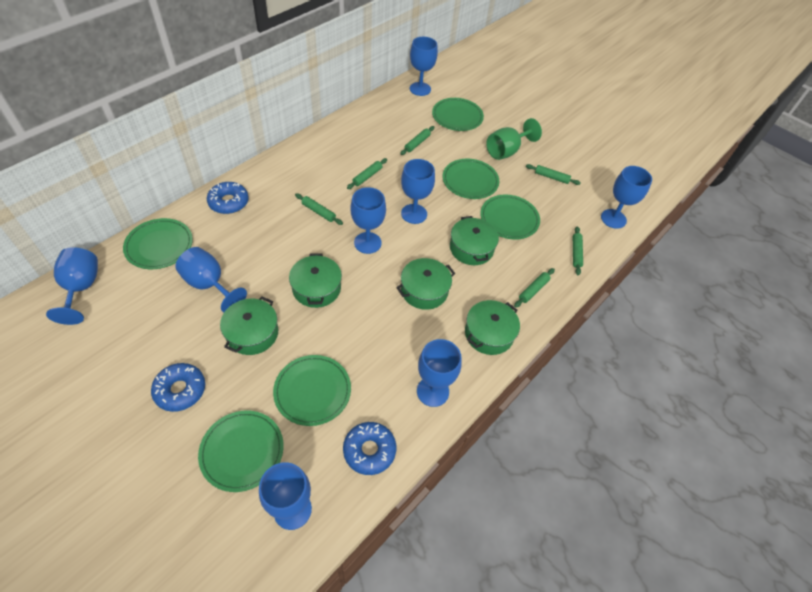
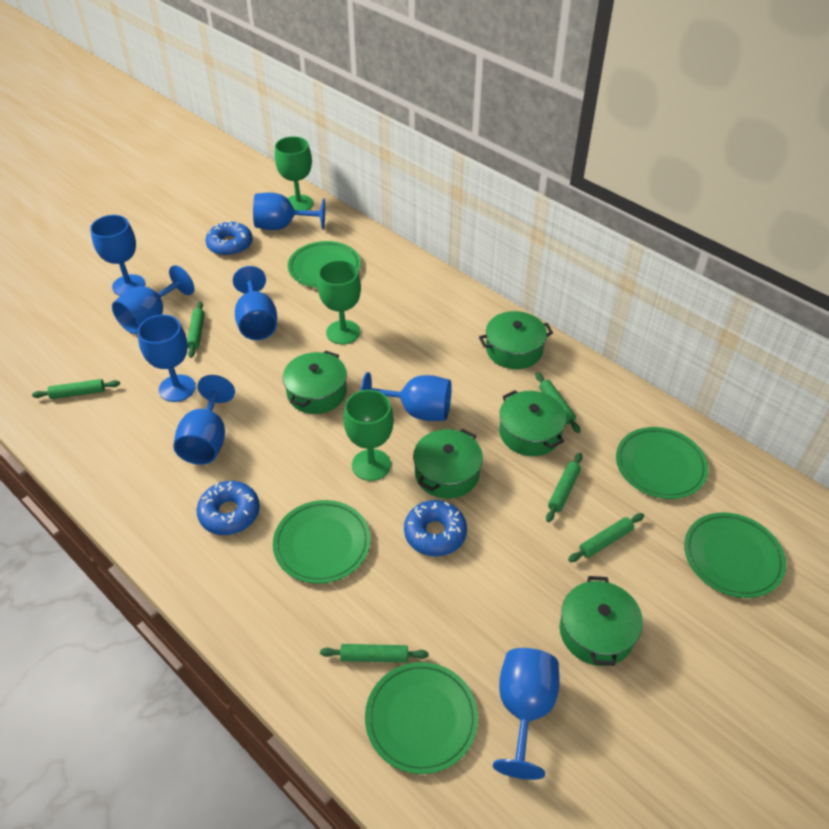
green goblet: [486,118,542,160] = 1 -> [275,136,313,211] [318,260,361,344] [343,390,394,481] = 3
green plate: [123,218,193,269] [198,411,284,492] [273,355,351,426] [432,98,484,131] [443,159,499,199] [480,195,540,240] = 6 -> [273,500,370,584] [288,241,361,288] [365,662,478,774] [616,427,708,499] [684,512,786,598] = 5

